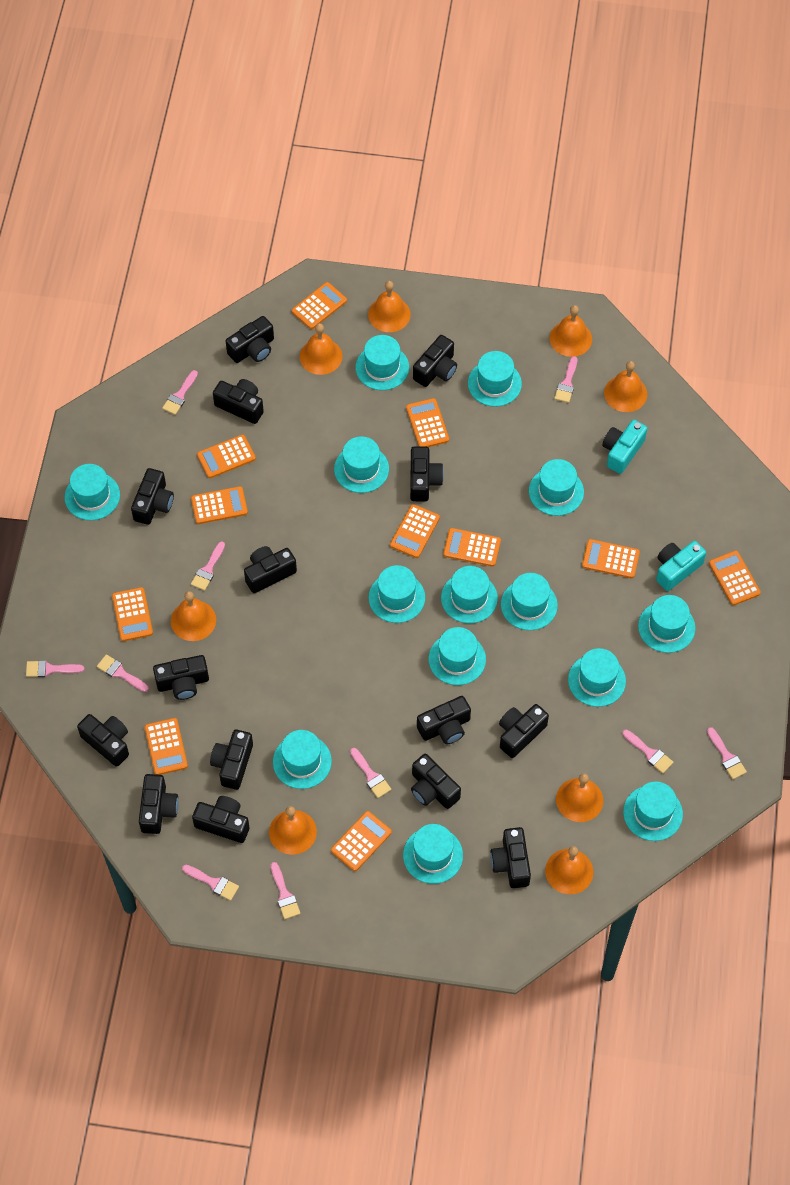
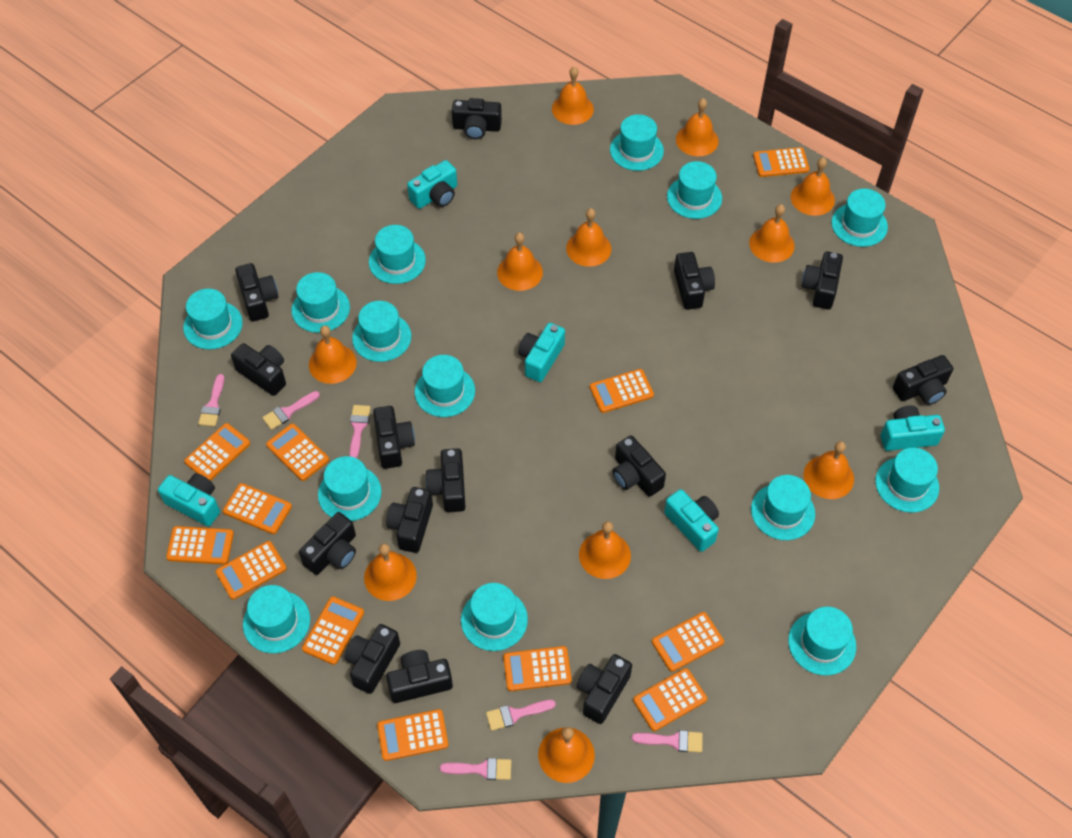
black camera: [77,714,129,767] [131,468,174,525] [139,774,179,834] [153,655,209,700] [192,796,250,843] [210,730,253,790] [213,379,264,424] [226,316,274,363] [244,546,297,593] [410,446,444,501] [411,754,461,809] [413,335,457,387] [417,696,471,744] [490,827,531,888] [499,704,549,758] = 15 -> [231,343,286,396] [235,263,278,322] [299,512,356,575] [345,624,400,694] [373,406,415,469] [386,487,433,553] [386,650,453,703] [425,448,466,512] [452,98,502,139] [576,654,632,724] [612,435,666,497] [674,252,715,310] [802,252,843,310] [893,355,953,405] = 14
orange bell: [171,591,216,641] [269,806,317,855] [300,323,343,375] [368,281,411,332] [545,846,593,894] [549,305,592,357] [556,773,603,822] [604,361,647,412] = 8 -> [309,325,357,384] [364,543,417,601] [497,233,543,291] [538,727,595,783] [552,67,594,125] [566,208,611,267] [579,521,631,579] [676,98,719,156] [749,204,795,263] [791,157,835,216] [804,441,854,499] = 11
orange calculator: [112,587,153,641] [144,718,188,775] [191,486,248,524] [197,435,256,478] [292,282,347,329] [331,811,392,871] [390,504,440,558] [406,398,449,447] [443,528,501,567] [582,539,640,578] [709,551,761,605] = 11 -> [166,526,234,565] [184,423,250,481] [215,541,287,600] [223,483,292,534] [266,423,329,481] [302,596,364,665] [377,709,449,761] [503,646,572,691] [590,369,654,413] [633,668,707,731] [652,612,724,672] [753,147,810,177] = 12
pink brush: [26,660,85,677] [97,654,149,692] [162,370,198,415] [182,865,239,901] [191,542,225,591] [271,862,300,919] [350,748,391,798] [554,356,577,403] [623,730,673,774] [707,727,747,779] = 10 -> [198,374,224,427] [262,391,320,430] [350,405,371,458] [440,758,511,780] [486,700,556,731] [632,730,703,753] = 6
turquoise camera: [602,420,647,474] [656,541,706,591] = 2 -> [158,473,220,526] [407,160,457,209] [518,323,565,382] [664,489,719,552] [881,405,945,451] = 5

